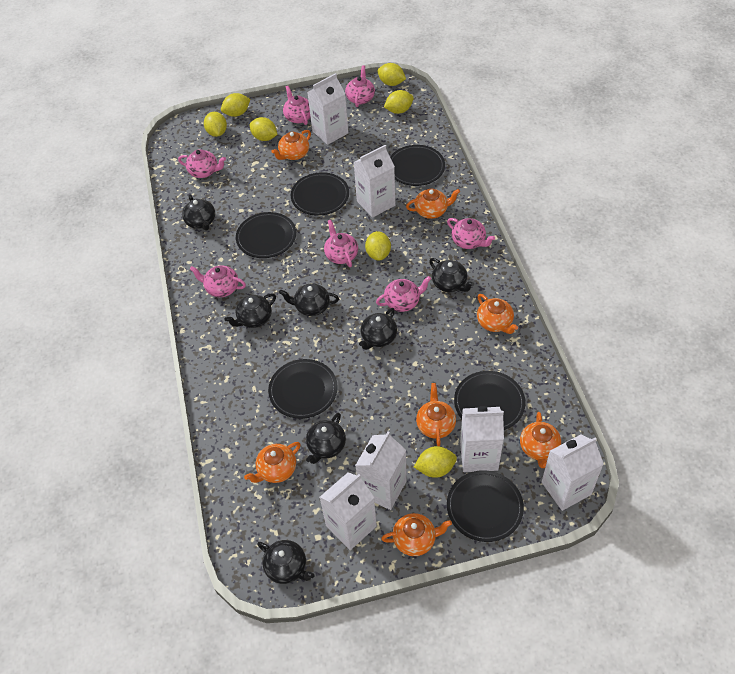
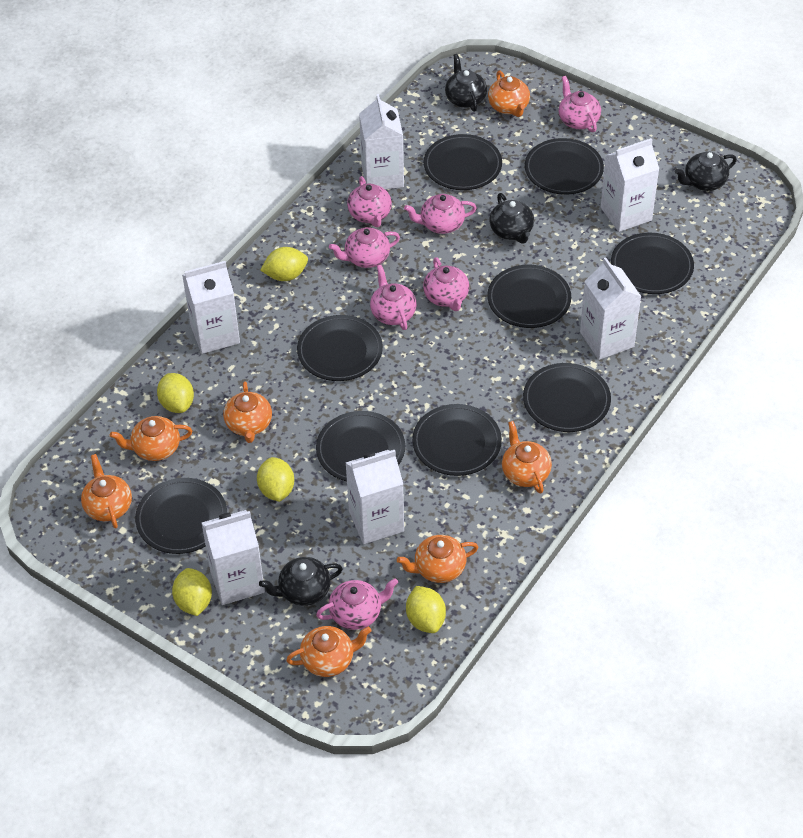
black plate: [236,212,296,258] [268,359,338,419] [291,172,349,216] [390,145,445,186] [447,470,524,542] [454,371,526,430] = 6 -> [135,478,227,554] [297,315,383,381] [316,411,405,482] [412,404,502,476] [423,134,502,190] [487,265,571,328] [523,363,611,432] [525,138,604,195] [611,233,694,294] = 9
black teapot: [182,195,215,231] [224,293,276,328] [257,540,314,584] [279,283,339,316] [306,412,346,464] [359,308,397,350] [429,258,474,292] = 7 -> [259,557,343,606] [445,54,487,112] [489,193,534,244] [675,151,737,191] = 4
yellow lemon: [204,112,227,137] [221,93,250,117] [249,117,277,141] [365,231,391,261] [377,63,406,86] [384,90,414,114] [414,446,457,478] = 7 -> [157,373,194,413] [172,568,212,616] [257,457,294,502] [260,247,308,281] [406,586,446,633] = 5

